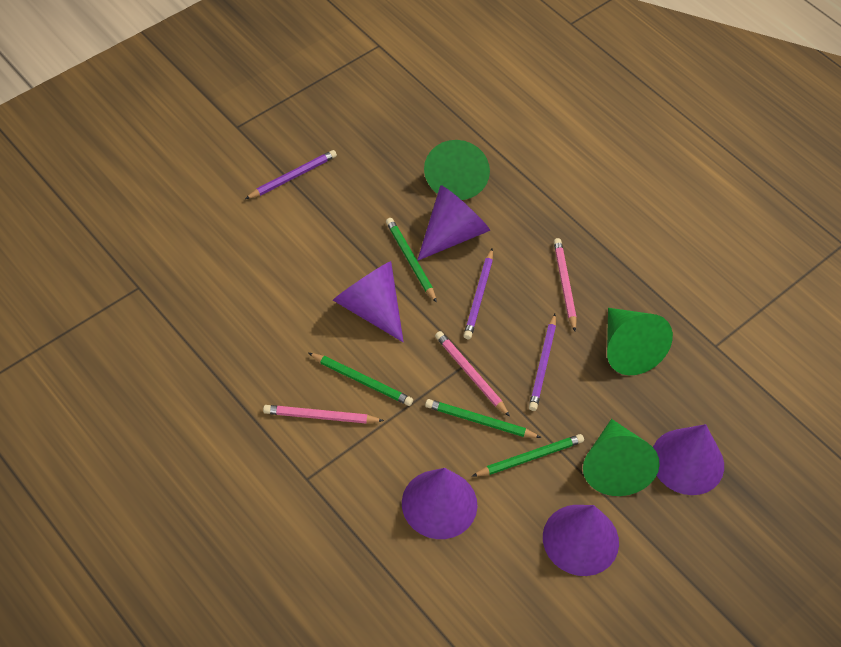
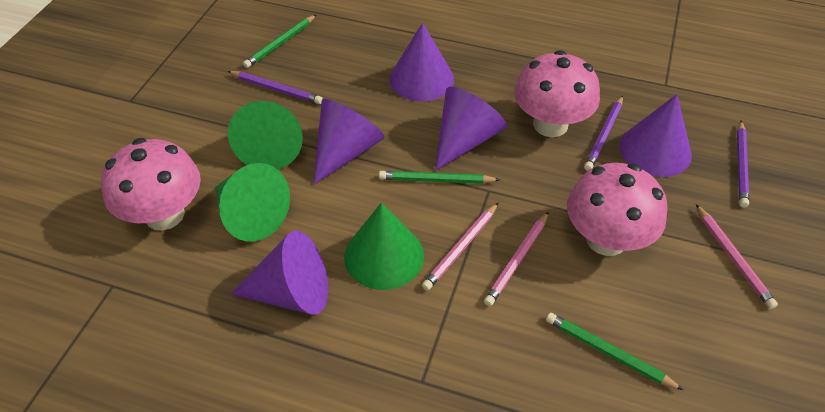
green pencil: [309,353,413,406] [386,218,437,303] [425,399,542,438] [472,434,584,476] = 4 -> [243,14,317,68] [379,171,500,184] [546,313,683,390] = 3
pink mushroom: none = 0 -> [101,138,201,231] [514,50,600,137] [567,163,668,256] = 3

